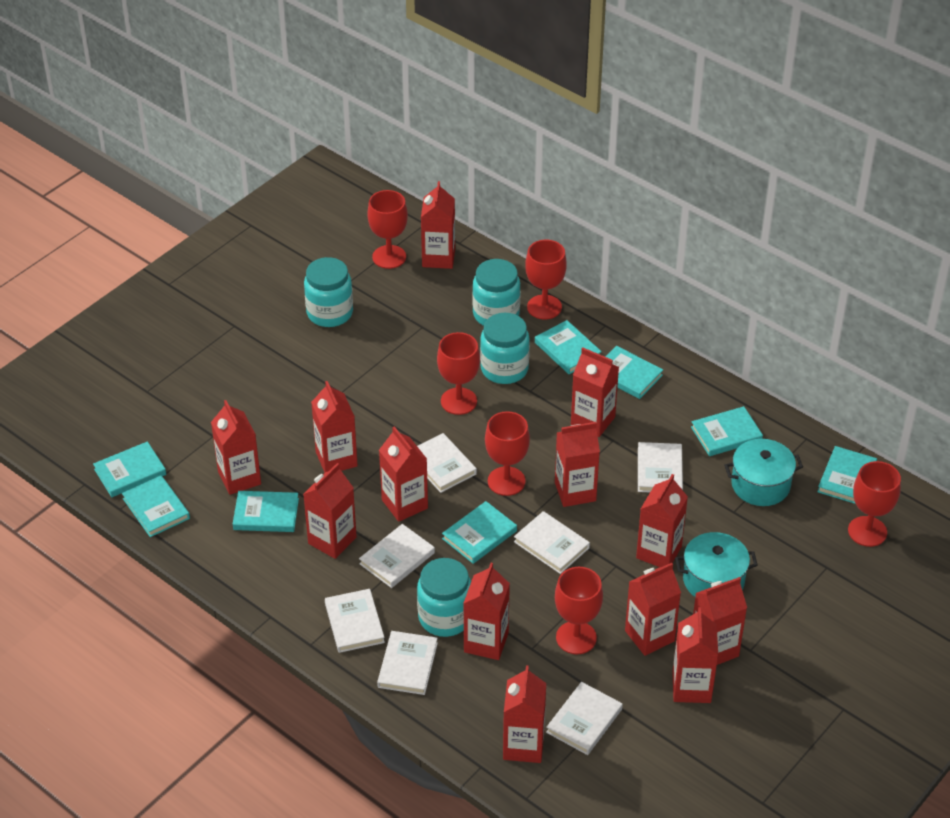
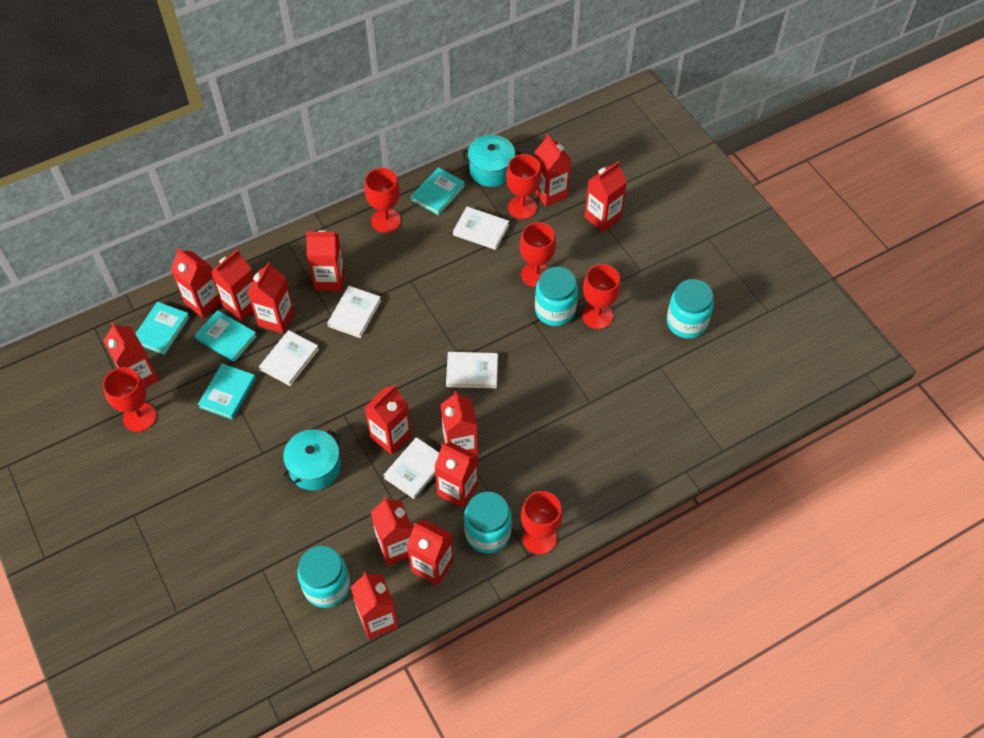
turquoise book: [93,441,166,497] [122,475,190,537] [233,491,299,532] [442,501,517,564] [535,320,602,374] [605,346,663,399] [691,406,763,456] [817,446,877,504] = 8 -> [135,302,190,355] [195,310,257,362] [198,364,256,420] [411,167,465,215] = 4
white book: [325,589,385,653] [359,524,435,588] [377,631,438,695] [417,433,477,493] [514,511,590,574] [546,682,623,755] [638,442,683,492] = 7 -> [259,330,319,386] [327,286,381,338] [384,437,439,499] [446,352,498,388] [453,207,509,250] = 5

